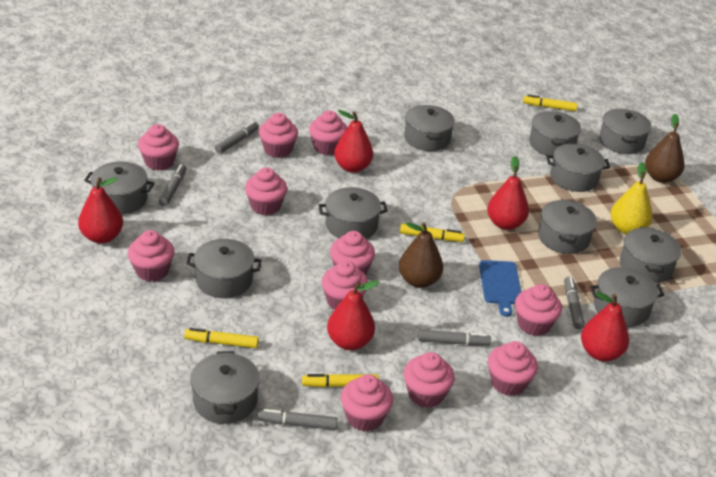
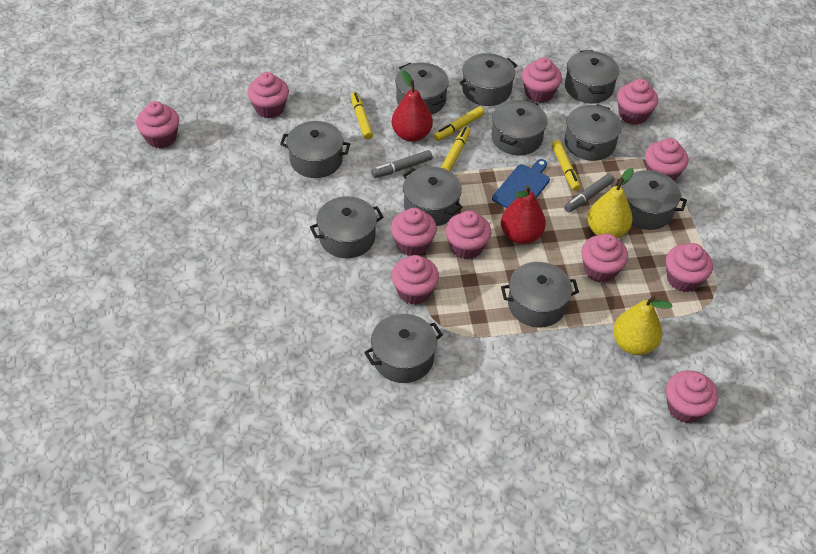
brown pear: [399,222,443,288] [645,114,685,183] = 2 -> none = 0
grey marker: [159,164,187,207] [215,121,259,154] [258,409,338,430] [418,330,491,346] [564,276,585,329] = 5 -> [372,150,433,178] [564,174,614,212] = 2
red pear: [78,177,123,244] [327,281,379,350] [334,110,373,173] [487,156,529,230] [581,292,629,361] = 5 -> [392,70,433,142] [501,185,546,244] = 2
yellow pear: [611,162,653,234] = 1 -> [587,168,634,238] [613,296,673,355] = 2

